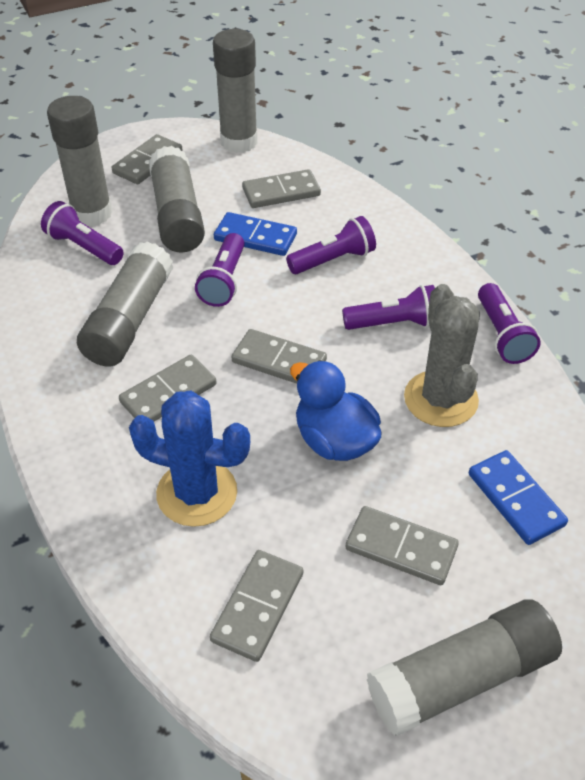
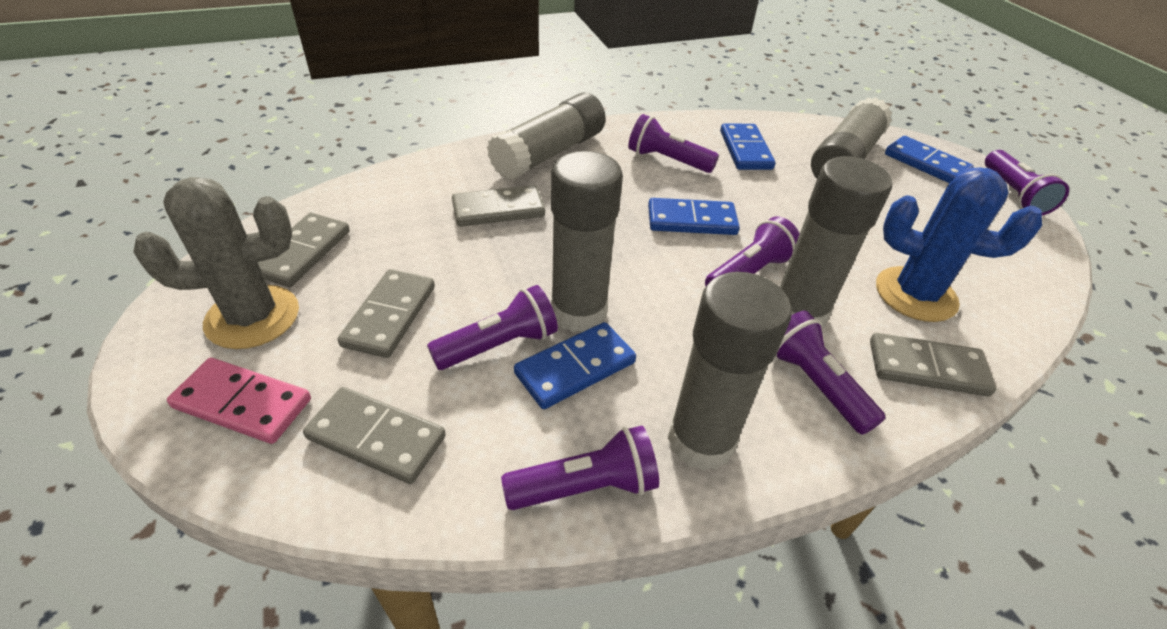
blue domino: [214,212,297,256] [469,450,568,545] = 2 -> [514,322,636,409] [648,198,740,235] [720,123,776,170] [885,136,974,183] = 4
blue duck: [290,360,382,461] = 1 -> none = 0
grey domino: [112,134,183,184] [119,355,217,421] [210,550,303,662] [232,329,327,384] [242,169,321,208] [346,506,459,585] = 6 -> [258,213,350,287] [303,387,446,484] [337,269,435,358] [452,185,545,227] [870,333,996,397] = 5
pink domino: none = 0 -> [167,358,311,444] = 1
purple flashlight: [41,201,124,265] [195,233,245,307] [286,216,376,274] [342,285,435,330] [478,283,541,364] = 5 -> [427,285,558,370] [501,426,659,510] [628,114,719,173] [705,217,800,286] [775,311,886,435] [985,150,1069,216] = 6

